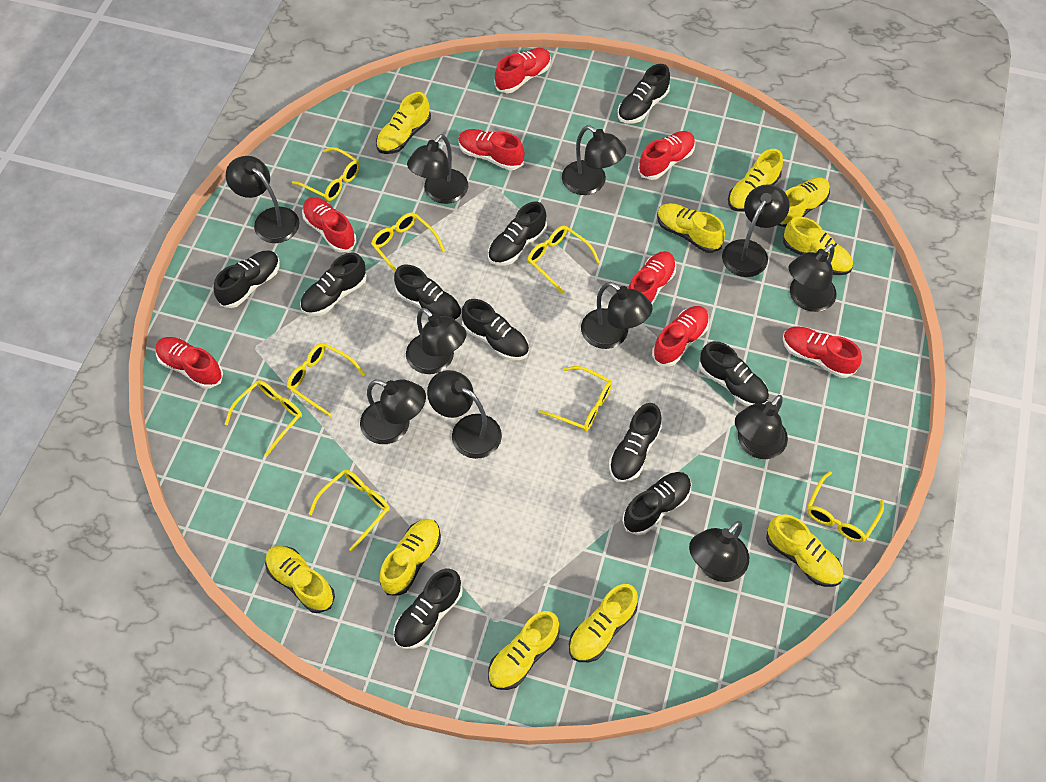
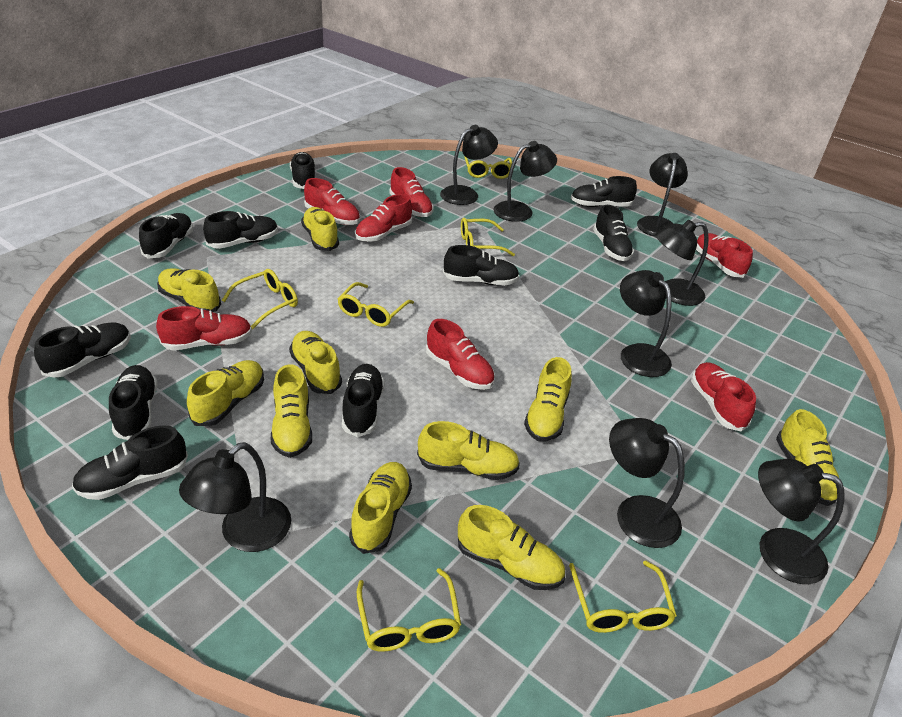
black lamp: [226,156,299,243] [360,379,426,444] [406,308,467,374] [407,134,468,204] [427,370,502,459] [562,125,626,195] [581,282,653,349] [689,521,749,582] [722,184,790,277] [735,395,788,459] [789,244,836,312] = 11 -> [179,442,291,552] [440,125,498,205] [494,141,557,222] [609,418,685,548] [620,270,672,377] [637,153,688,237] [656,220,709,306] [758,459,845,584] = 8
red shoe: [156,337,223,389] [302,197,356,252] [458,129,525,170] [494,48,551,93] [628,251,676,305] [638,131,695,180] [652,306,709,367] [783,327,862,378] = 8 -> [156,306,252,351] [304,178,360,225] [355,194,412,242] [389,167,433,217] [426,319,495,390] [691,362,756,432] [696,233,753,278] = 7
yellow glasses: [225,380,302,456] [287,343,365,417] [292,147,360,201] [309,470,390,551] [371,212,445,272] [527,226,600,294] [539,366,612,431] [807,471,884,542] = 8 -> [222,269,298,329] [338,282,414,327] [357,568,461,652] [461,218,515,256] [465,157,512,179] [569,561,677,633] = 6

